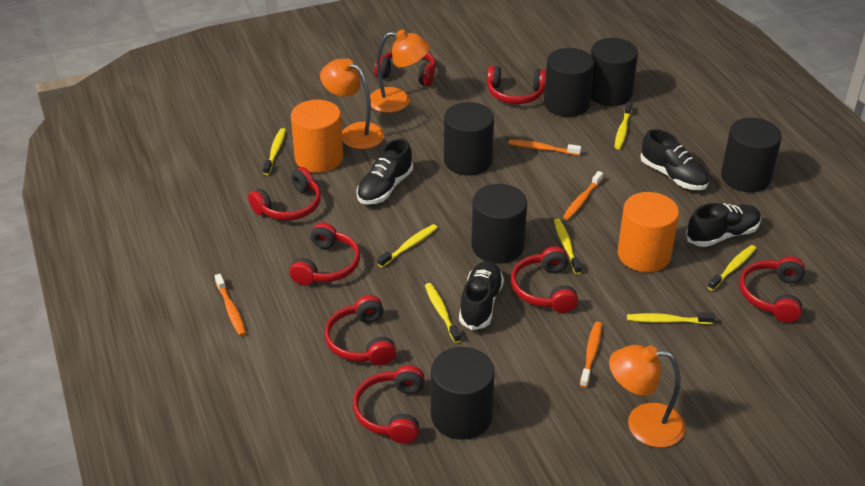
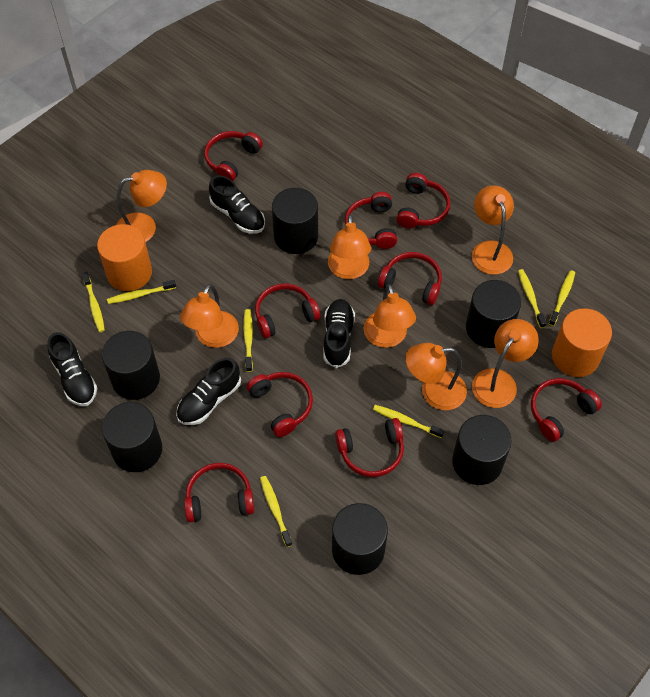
orange lamp: [320,58,384,149] [370,30,430,113] [609,345,686,448] = 3 -> [116,170,167,242] [180,284,239,348] [328,214,371,279] [364,284,416,348] [405,343,467,410] [472,185,514,275] [472,319,539,408] = 7
orange toothbrush: [215,274,246,336] [508,140,581,156] [563,171,603,220] [580,322,602,388] = 4 -> none = 0
red headphones: [248,167,321,220] [289,222,360,285] [325,295,396,365] [353,365,425,444] [374,50,436,86] [487,66,546,104] [511,246,578,313] [739,256,805,323] = 8 -> [184,463,255,522] [204,131,263,181] [247,372,313,437] [255,284,320,338] [335,418,404,477] [345,192,397,249] [378,252,442,305] [396,173,450,229] [531,378,602,442] = 9

